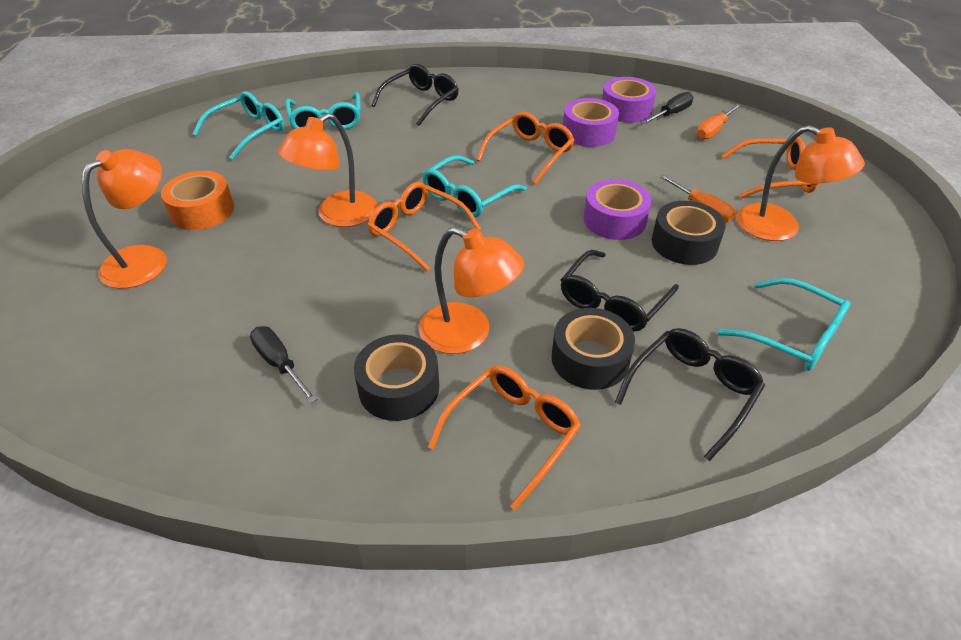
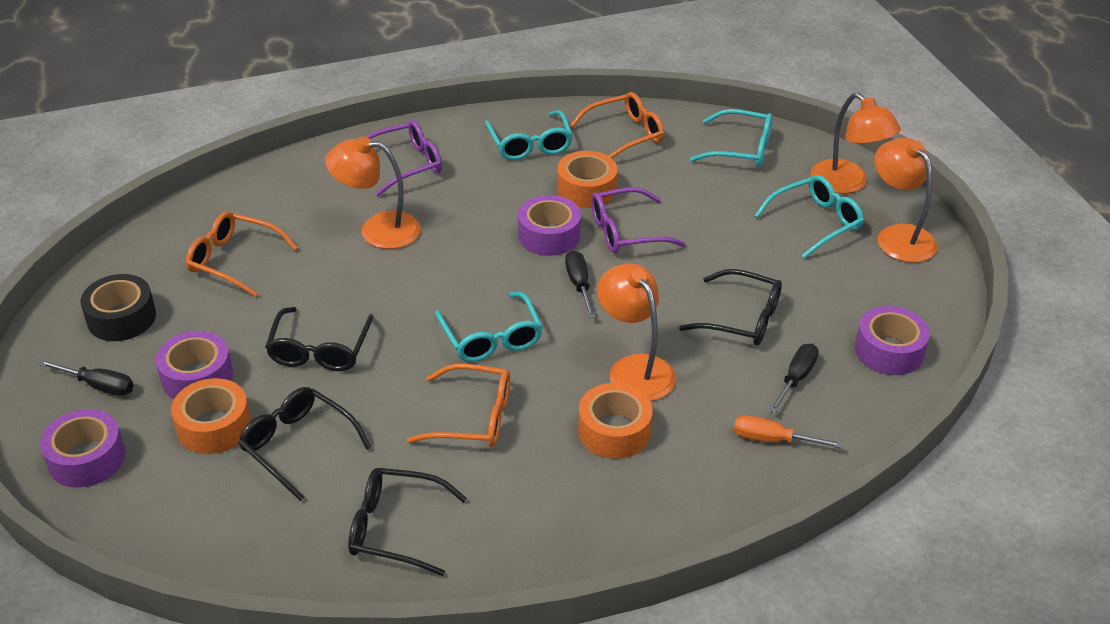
black glasses: [371,64,458,126] [561,250,679,332] [615,328,765,461] = 3 -> [238,387,371,501] [265,307,374,371] [348,468,467,576] [679,269,782,346] = 4
black screwdriver: [250,326,318,403] [641,92,693,124] = 2 -> [38,360,134,396] [565,251,595,318] [769,344,819,413] = 3
black tape: [354,334,439,421] [552,308,635,390] [652,201,726,265] = 3 -> [81,274,156,341] = 1
orange glasses: [367,182,481,271] [428,365,581,510] [477,112,575,184] [721,137,819,198] = 4 -> [186,211,298,297] [407,363,510,447] [569,92,664,158] = 3
orange screwdriver: [659,174,736,223] [697,104,741,140] = 2 -> [734,415,843,448] = 1
orange tape: [161,171,234,230] = 1 -> [171,378,251,454] [557,151,618,208] [578,383,653,459] = 3
purple glasses: none = 0 -> [366,120,442,196] [591,187,686,253] = 2
purple tape: [563,98,619,147] [584,179,652,240] [602,77,656,123] = 3 -> [40,409,125,488] [156,331,233,399] [518,195,581,256] [855,306,930,375] = 4

